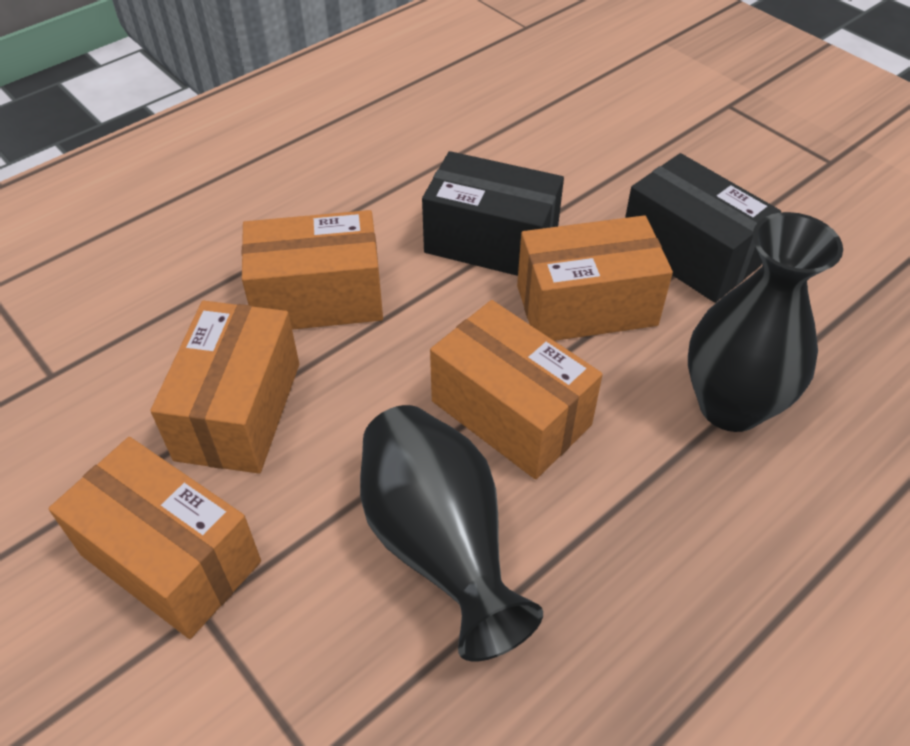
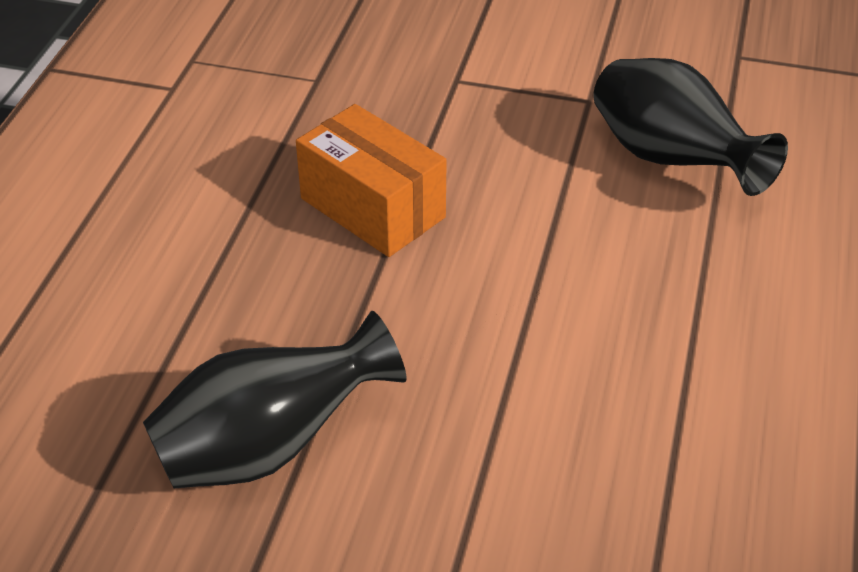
black box: [422,151,564,276] [625,153,781,303] = 2 -> none = 0
orange box: [48,437,261,639] [150,301,299,474] [242,210,383,330] [430,300,603,479] [517,215,673,341] = 5 -> [296,104,447,257] = 1

